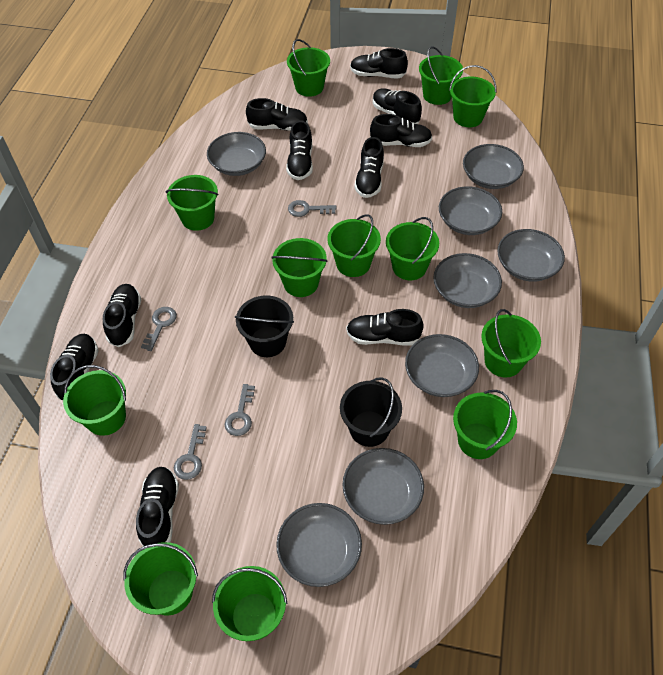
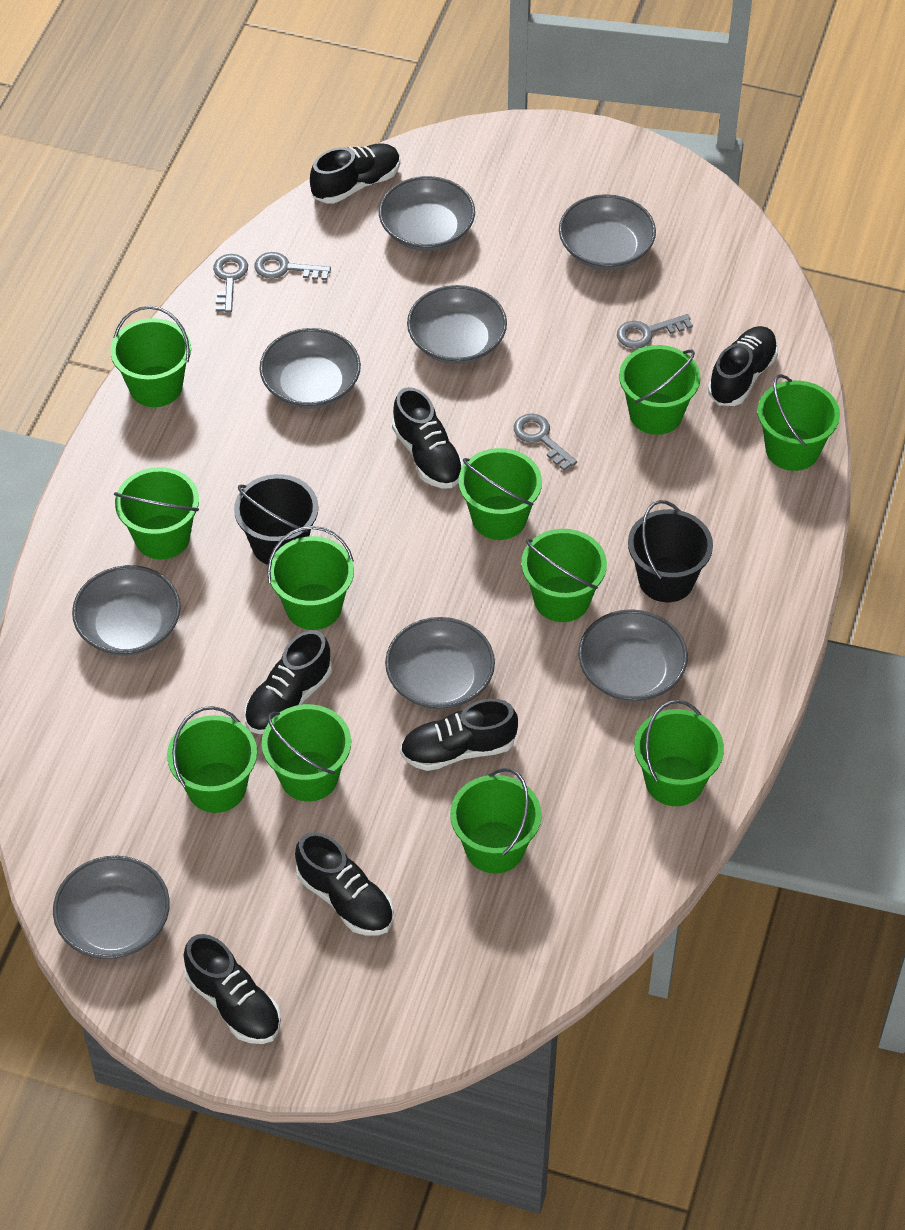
black shoe: [50,334,99,401] [103,284,141,347] [136,467,179,547] [246,98,308,131] [286,120,313,180] [346,309,424,346] [350,48,408,79] [354,137,384,198] [370,114,432,147] [373,88,422,124] = 10 -> [184,934,281,1044] [244,630,332,734] [295,832,393,936] [310,143,400,204] [392,387,464,489] [400,699,518,771] [708,326,778,406] = 7
green bucket: [63,365,126,436] [123,542,198,616] [166,175,219,231] [212,566,287,641] [272,238,328,297] [287,39,330,97] [327,214,381,277] [386,217,439,280] [419,46,463,105] [449,65,496,127] [453,390,517,459] [481,309,541,377] = 12 -> [110,306,191,407] [114,467,199,560] [167,706,257,813] [262,704,351,802] [267,526,354,630] [450,768,542,874] [459,448,542,540] [521,529,607,622] [619,345,700,435] [634,700,724,806] [758,374,840,471] = 11

